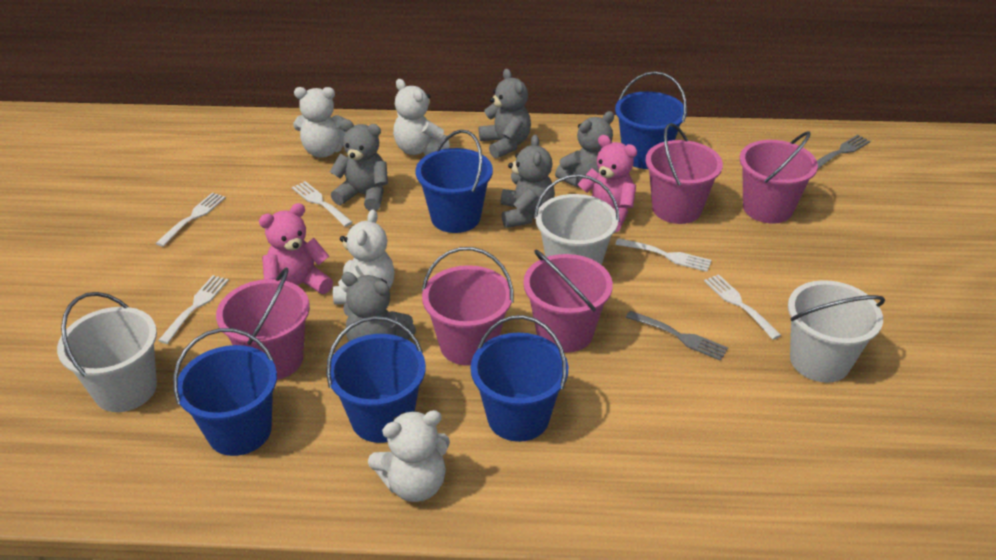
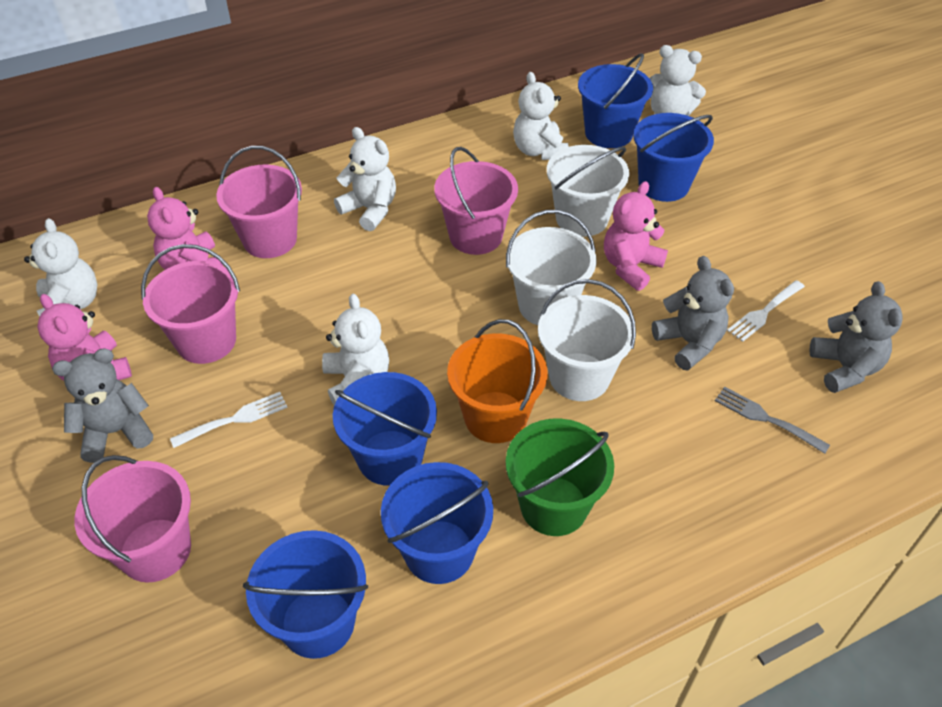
green bucket: none = 0 -> [506,418,614,536] = 1
grey fork: [626,311,728,361] [817,135,870,169] = 2 -> [715,387,830,454] = 1
grey teddy bear: [330,119,388,211] [341,272,416,341] [479,69,531,159] [501,135,555,228] [555,111,614,187] = 5 -> [52,348,153,463] [652,256,734,370] [809,281,903,393] = 3
orange bucket: none = 0 -> [447,319,547,443] = 1
pink bucket: [216,267,310,380] [422,247,514,366] [523,250,613,353] [645,123,723,224] [739,131,818,224] = 5 -> [75,455,191,582] [141,244,240,364] [216,146,302,258] [434,147,518,255] = 4
pink teddy bear: [259,203,333,294] [578,135,637,233] = 2 -> [37,294,132,380] [147,187,223,270] [604,181,668,291] = 3
white fork: [156,192,226,247] [158,275,229,344] [292,181,353,227] [615,238,712,272] [704,274,781,340] = 5 -> [170,392,288,448] [727,280,805,342] = 2
white teddy bear: [293,87,346,158] [333,209,395,304] [368,410,450,502] [393,79,450,155] = 4 -> [24,218,98,317] [322,294,389,405] [334,127,396,231] [513,72,569,160] [649,45,706,116] = 5

